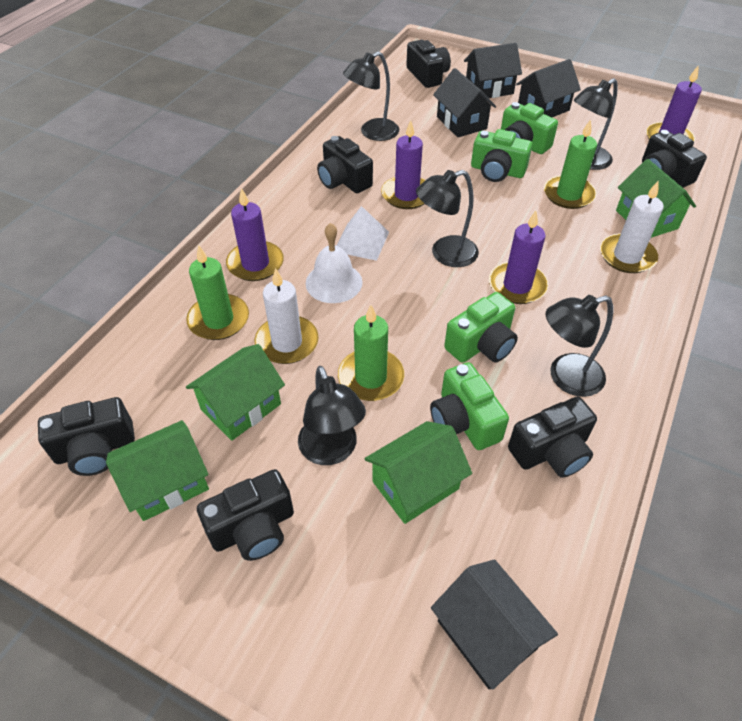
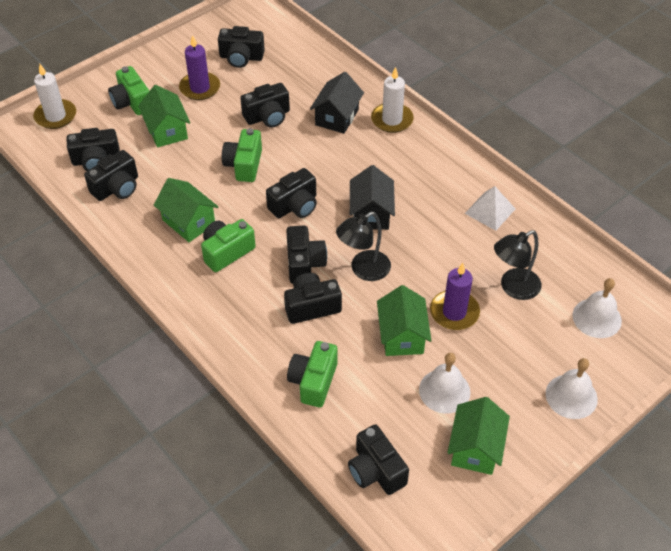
black camera: [38,397,135,476] [197,469,294,561] [317,136,373,193] [406,40,451,88] [508,397,597,478] [642,130,707,188] = 6 -> [66,128,120,171] [84,150,138,201] [218,26,265,68] [240,83,290,128] [266,168,317,218] [284,273,342,324] [286,226,327,284] [348,424,409,495] = 8
black house: [431,559,558,690] [433,68,496,137] [464,43,522,98] [516,59,581,117] = 4 -> [310,72,364,134] [350,165,395,230] = 2
black lamp: [298,366,366,465] [343,51,399,141] [416,170,479,267] [546,295,613,397] [574,78,618,170] = 5 -> [336,212,391,281] [494,230,542,300] = 2
green candle: [186,245,249,340] [338,305,404,401] [544,119,597,209] = 3 -> none = 0
purple candle: [226,188,284,281] [381,120,425,209] [489,211,548,304] [646,65,702,142] = 4 -> [179,35,220,100] [430,263,480,330] = 2
white bell: [306,223,363,303] = 1 -> [419,353,471,414] [546,358,598,419] [572,278,622,338] = 3

